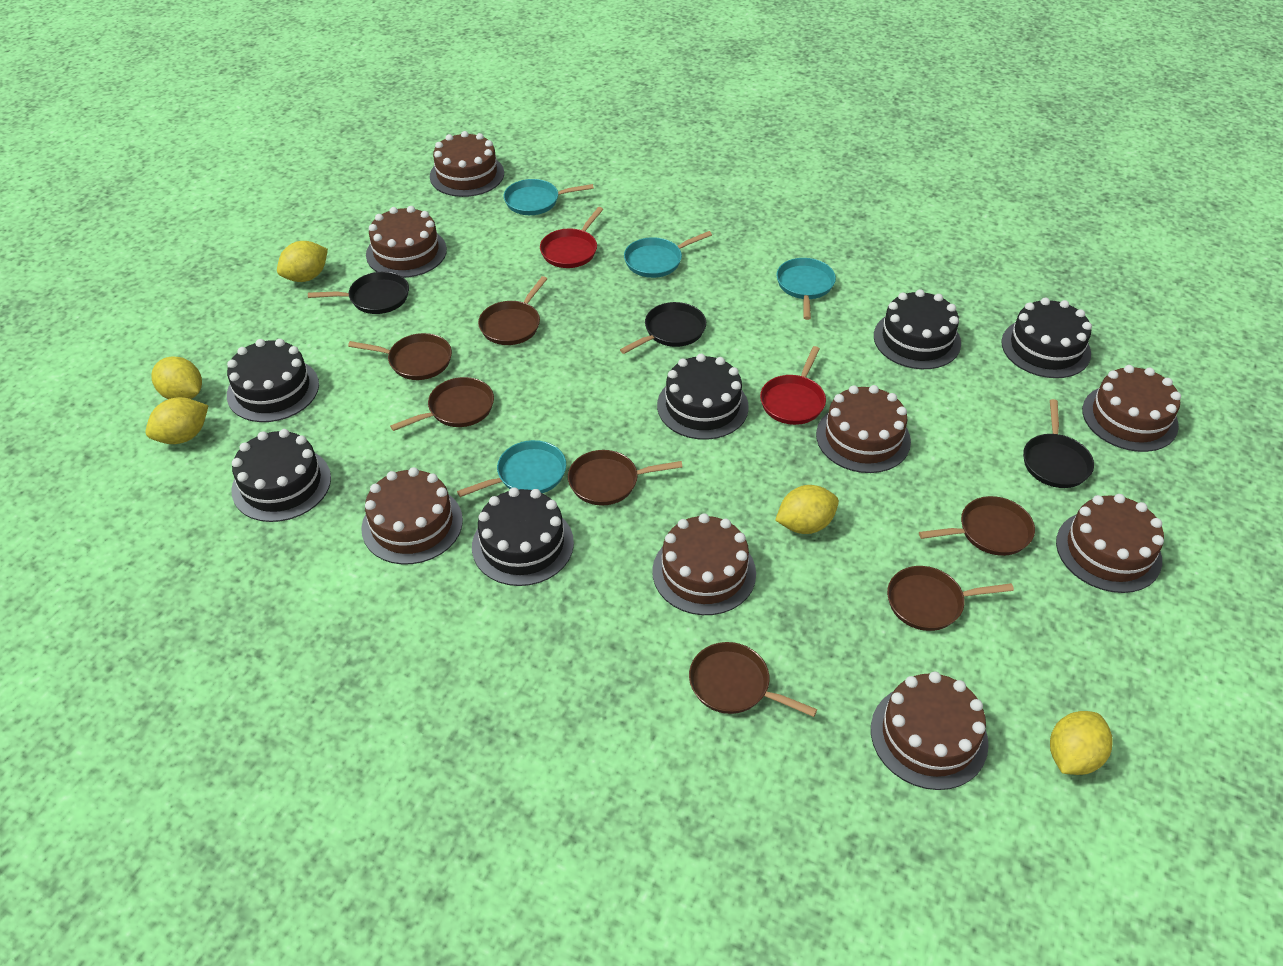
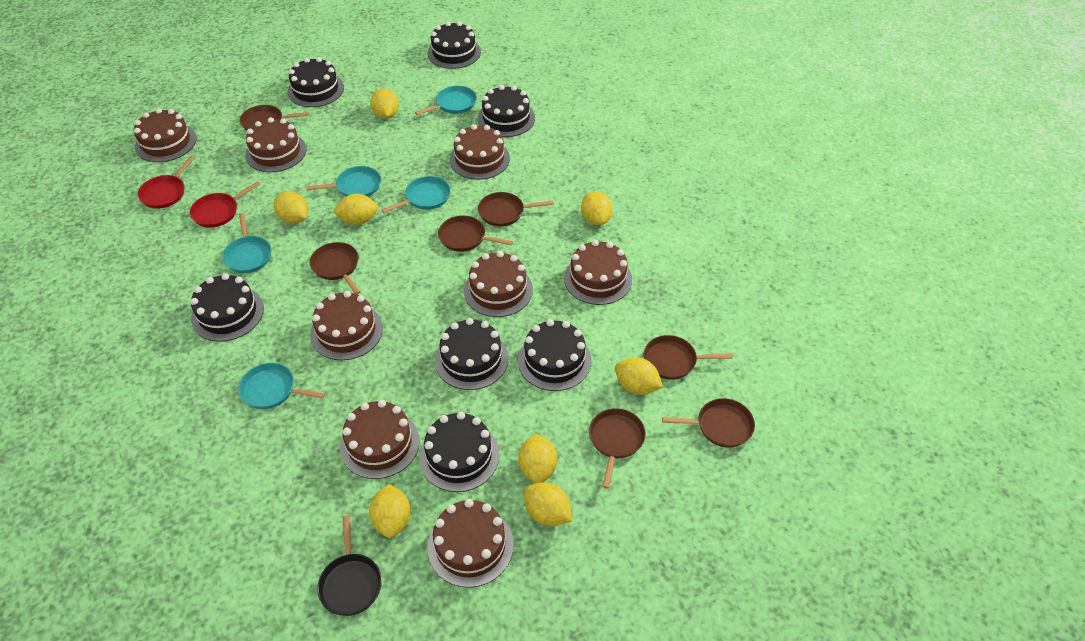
black cake: [227,339,319,422] [231,429,331,522] [472,487,574,586] [657,354,749,440] [874,289,961,369] [1001,298,1092,378] = 6 -> [190,273,264,342] [288,57,344,107] [419,412,499,492] [428,21,481,69] [435,318,508,390] [478,85,535,137] [518,319,591,391] = 7
black pan: [308,271,409,314] [620,302,706,354] [1023,399,1094,488] = 3 -> [317,515,382,616] = 1
turquoise pan: [457,440,566,497] [504,179,594,215] [624,231,712,278] [776,258,836,320] = 4 -> [222,213,271,273] [239,363,325,409] [306,166,381,197] [382,176,451,213] [415,86,477,115] = 5
yellow lemon: [145,397,209,444] [151,356,202,399] [277,241,328,282] [775,485,839,534] [1050,711,1113,775] = 5 -> [274,191,308,224] [333,194,378,225] [369,484,411,538] [370,88,399,119] [518,434,557,483] [524,482,572,526] [581,191,612,225] [615,357,663,395] = 8

